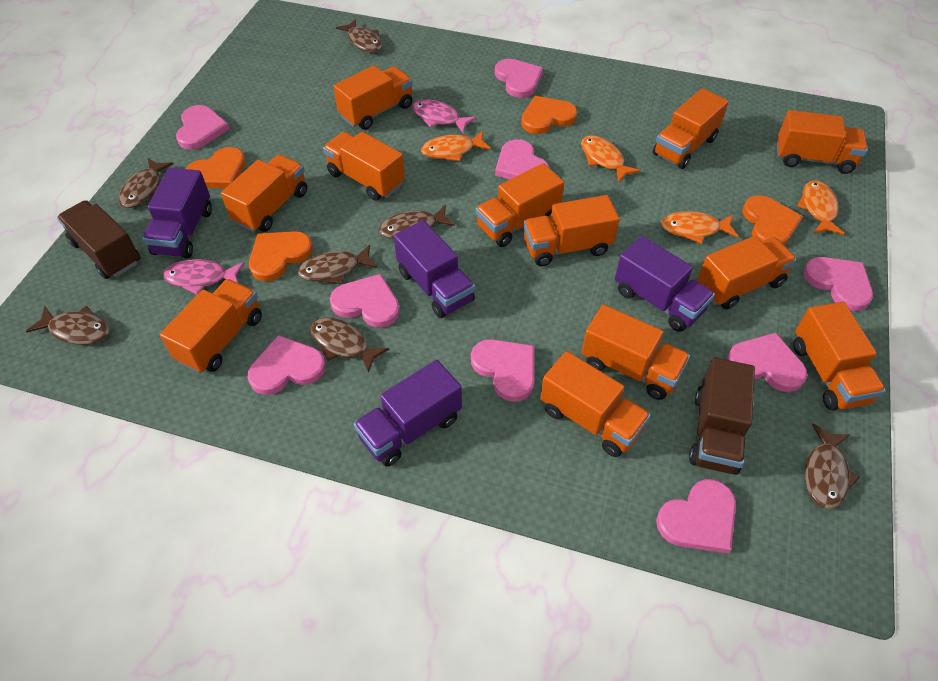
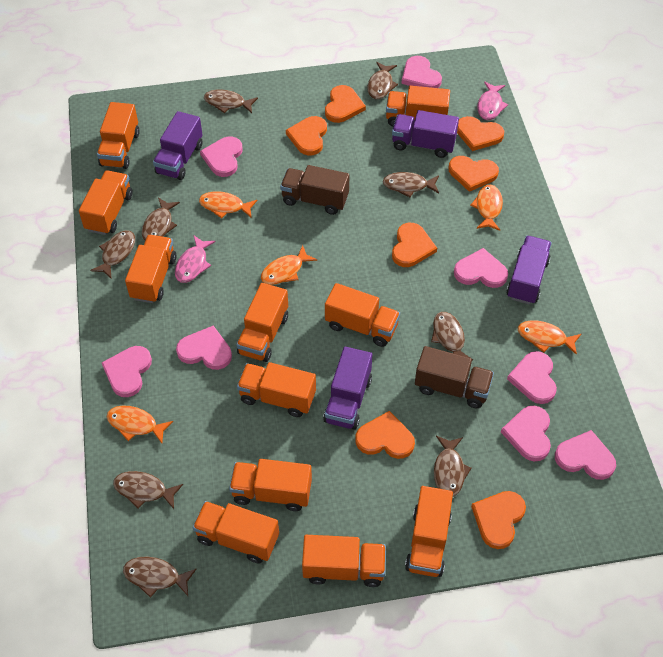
brown fish: [26,306,110,345] [119,158,173,208] [298,245,378,284] [310,317,389,373] [336,19,382,52] [379,205,455,239] [805,423,860,509] = 7 -> [90,230,135,279] [113,471,183,509] [123,557,197,598] [142,197,180,241] [204,89,258,113] [367,62,398,99] [383,172,439,197] [431,312,473,361] [434,436,472,497] = 9
orange fish: [421,131,491,161] [581,135,641,182] [661,211,738,244] [797,180,845,235] = 4 -> [107,406,173,443] [199,191,258,219] [261,245,317,285] [470,185,503,231] [518,320,581,355] = 5
orange heart: [185,147,246,188] [249,231,313,281] [521,96,577,134] [743,195,803,245] = 4 -> [286,116,327,155] [325,85,366,123] [355,411,415,459] [392,223,437,267] [448,156,499,192] [457,116,504,151] [471,491,526,549] = 7
orange truck: [160,279,262,373] [221,155,307,232] [323,132,405,201] [334,65,413,130] [476,163,564,247] [523,195,619,266] [540,351,651,457] [581,305,690,400] [653,88,729,169] [697,236,797,310] [777,110,868,174] [793,302,886,410] = 12 -> [79,170,133,235] [97,102,140,169] [125,235,176,303] [193,501,279,564] [229,459,312,511] [236,283,288,362] [237,362,316,417] [302,535,386,587] [325,283,400,347] [386,86,450,126] [405,486,453,577] = 11
pink heart: [176,105,230,150] [247,335,326,395] [330,274,400,328] [471,339,535,402] [495,59,543,98] [495,139,549,179] [656,479,736,554] [727,333,807,392] [803,257,873,311] = 9 -> [102,346,152,397] [176,326,232,370] [200,137,242,177] [401,56,442,88] [454,248,508,288] [501,406,551,461] [507,351,557,404] [555,430,616,480] = 8

